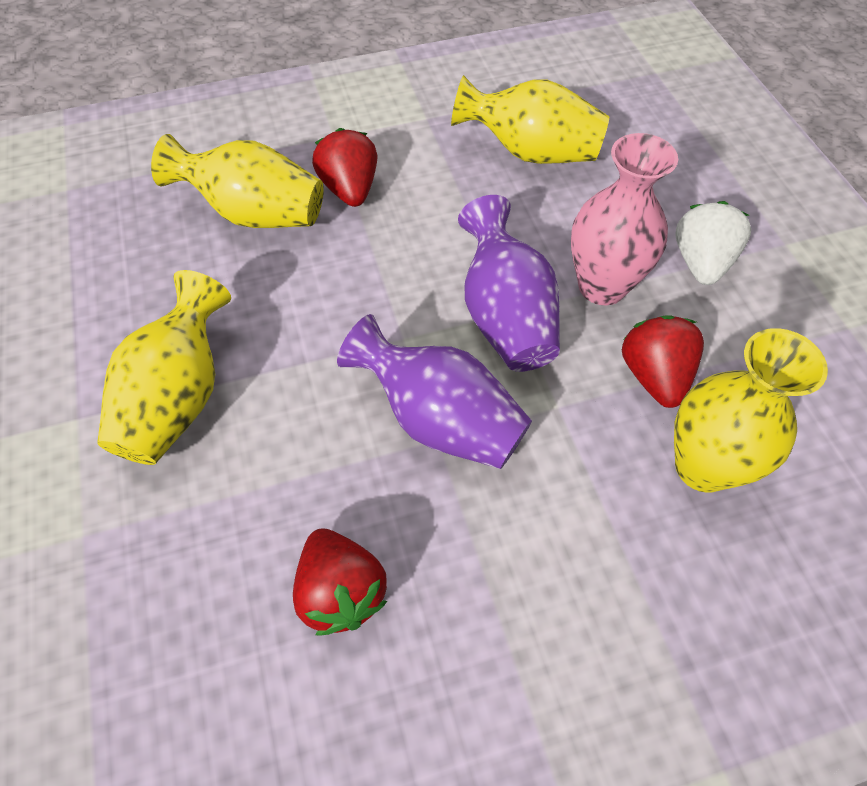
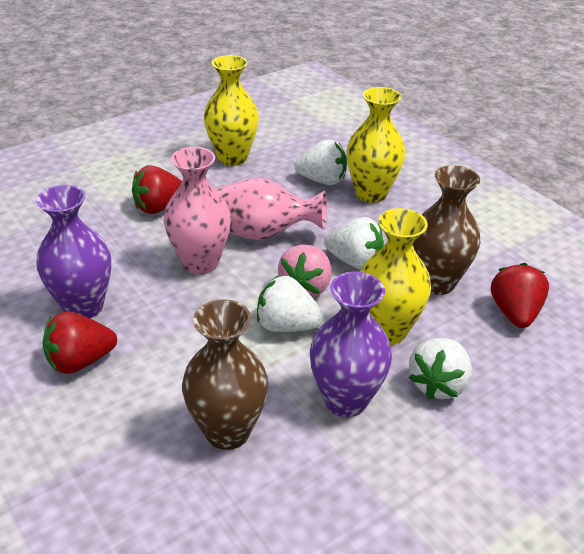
brown vase: none = 0 -> [182,299,269,450] [413,165,480,295] = 2
pink strawberry: none = 0 -> [278,244,332,297] = 1
pink vase: [571,133,678,305] = 1 -> [164,147,231,275] [215,178,327,240] = 2
white strawberry: [675,201,751,285] = 1 -> [257,275,324,332] [294,139,347,185] [324,217,384,269] [409,338,472,400] = 4
yellow vase: [97,270,231,465] [151,134,324,228] [451,75,609,164] [674,328,828,493] = 4 -> [204,55,259,166] [347,87,405,203] [360,208,431,345] = 3

